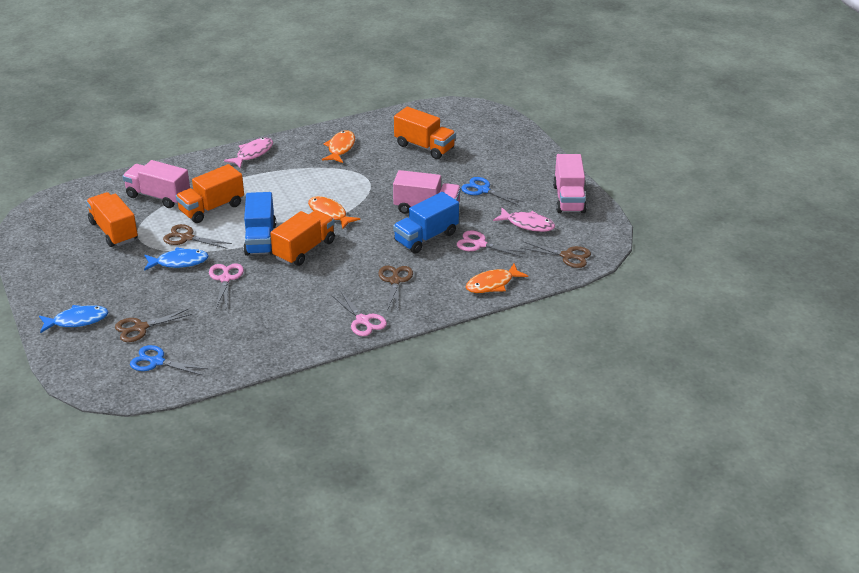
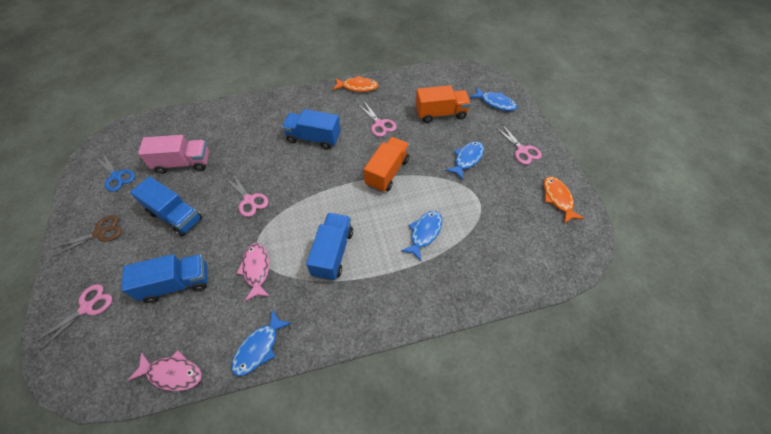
blue fish: [39,305,109,333] [144,247,209,271] = 2 -> [231,310,292,376] [401,211,442,261] [445,141,484,180] [470,87,517,111] = 4
blue scissors: [130,345,208,376] [461,177,524,206] = 2 -> [97,153,135,192] = 1
blue truck: [243,192,276,256] [393,192,459,254] = 2 -> [121,254,208,303] [130,176,203,236] [282,109,341,150] [306,213,353,281] = 4
brown scissors: [115,309,192,342] [163,224,232,249] [378,266,413,311] [521,241,591,268] = 4 -> [51,215,122,257] = 1
orange fish: [308,196,360,229] [322,130,355,163] [466,264,528,293] = 3 -> [333,76,379,92] [544,177,585,223] = 2
orange truck: [86,192,138,247] [176,164,244,223] [270,210,335,266] [394,107,456,159] = 4 -> [364,137,410,192] [415,85,471,123] = 2
pink scissors: [209,263,244,308] [331,292,387,336] [457,231,527,257] = 3 -> [34,284,112,350] [225,174,268,217] [358,101,397,137] [496,124,542,165] = 4
pink truck: [122,160,190,208] [393,170,461,214] [553,154,587,213] = 3 -> [138,135,209,174] = 1

